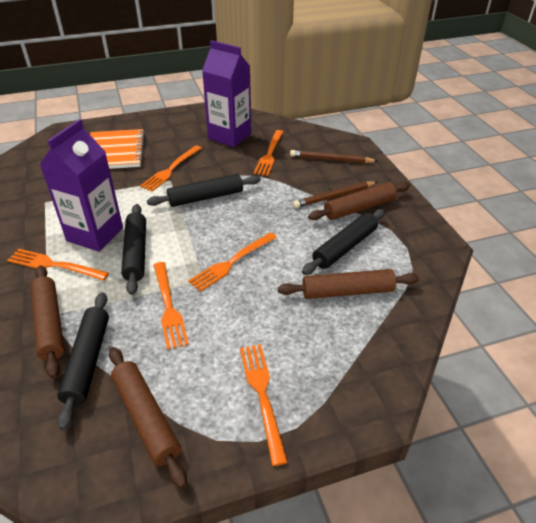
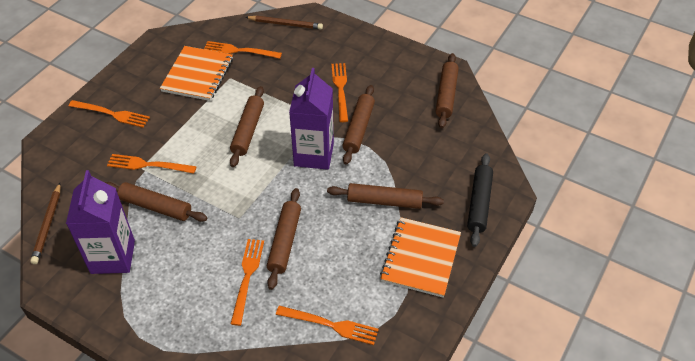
black rolling pin: [57,292,109,430] [121,204,146,295] [147,174,261,207] [302,209,385,275] = 4 -> [467,153,493,247] = 1
brown rolling pin: [30,266,64,378] [109,347,187,488] [278,269,419,299] [308,182,410,220] = 4 -> [105,182,207,222] [230,86,264,167] [267,188,301,290] [327,183,444,209] [342,85,375,165] [435,53,459,128] = 6
orange notebook: [90,129,145,169] = 1 -> [160,46,233,101] [380,217,461,298] = 2

